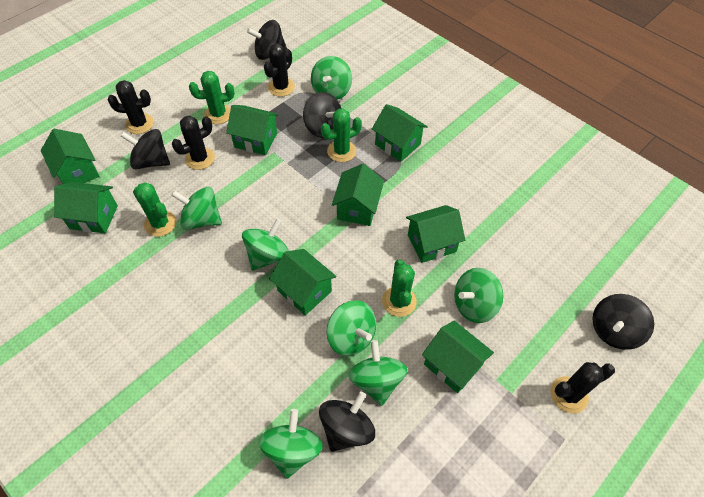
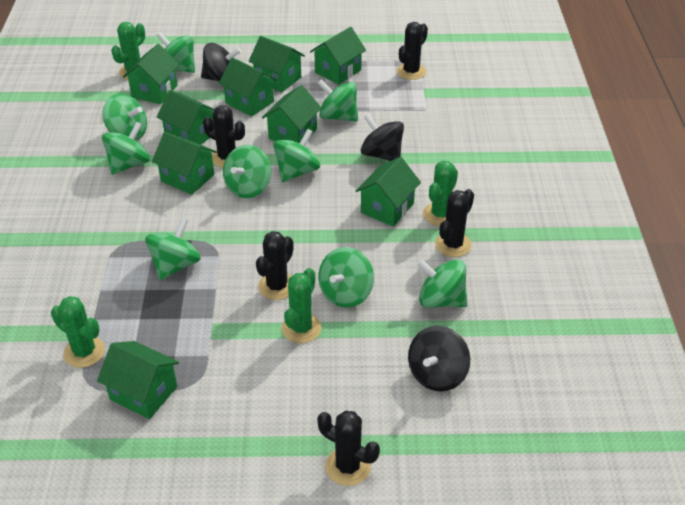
black cactus: [108,80,154,134] [172,116,215,170] [264,43,295,97] [550,362,615,413] = 4 -> [203,105,245,168] [256,231,294,300] [317,411,380,486] [397,22,428,80] [435,189,474,257] = 5
black spinning top: [121,129,170,169] [247,20,287,60] [303,92,342,138] [319,391,375,452] [592,294,654,350] = 5 -> [201,43,241,81] [361,114,404,161] [408,326,470,392] = 3
green house: [41,129,99,184] [54,182,118,233] [226,105,279,155] [269,249,337,316] [332,164,384,226] [372,104,428,162] [406,205,465,263] [422,321,494,393] = 8 -> [97,341,179,419] [123,44,179,104] [152,132,217,195] [157,90,214,145] [219,57,277,117] [249,36,305,92] [262,85,322,144] [310,27,366,85] [356,157,421,227] = 9
green spinning top: [171,187,222,230] [242,219,289,271] [259,409,323,479] [311,56,352,100] [327,300,376,356] [348,340,408,406] [454,268,503,323] = 7 -> [102,94,147,141] [102,122,150,175] [145,218,201,280] [156,32,195,73] [223,145,271,198] [273,129,320,182] [317,79,358,121] [318,247,374,308] [417,259,467,308] = 9

